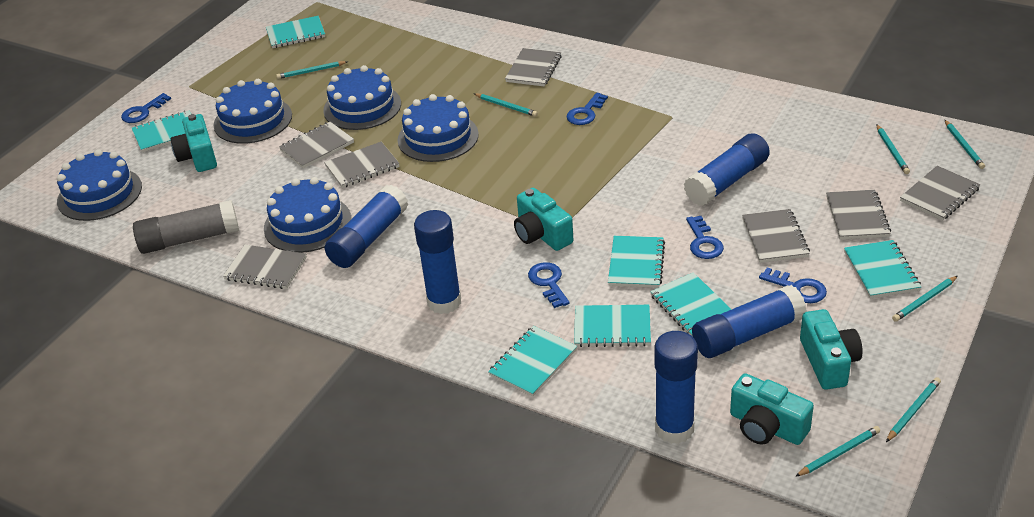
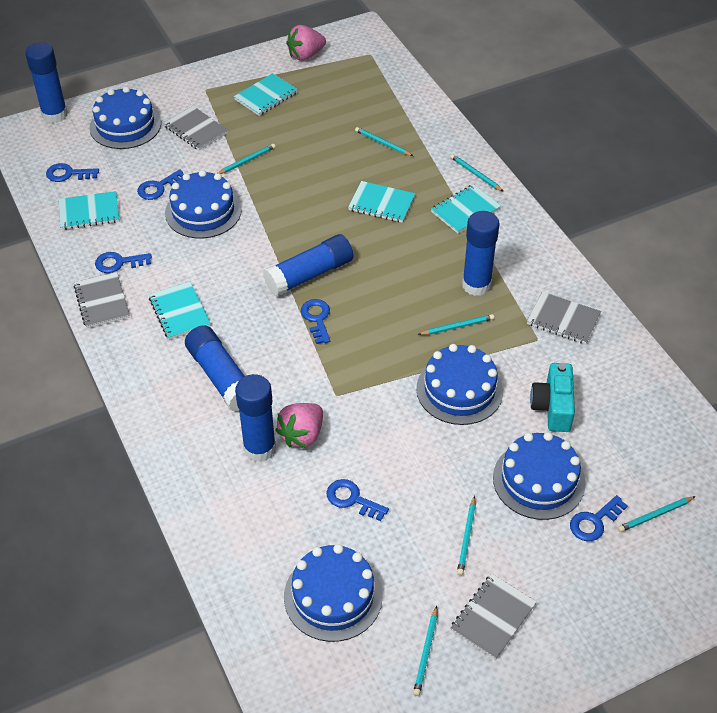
blue key: [121,93,171,123] [528,262,570,308] [567,93,608,125] [686,216,724,259] [759,267,827,303] = 5 -> [46,163,99,182] [95,252,152,273] [137,169,184,200] [301,299,330,344] [327,479,389,521] [570,495,628,541] = 6
grey glue stick: [133,200,239,254] = 1 -> none = 0
grey notebook: [223,245,307,289] [279,122,354,168] [324,142,400,188] [505,48,562,86] [742,209,810,263] [826,190,891,239] [900,166,980,221] = 7 -> [74,272,130,328] [164,106,228,150] [450,574,537,660] [527,292,601,344] = 4
pink strawberry: none = 0 -> [276,403,323,448] [286,25,326,61] = 2
turquoise camera: [171,114,217,172] [514,188,573,251] [730,373,814,445] [800,309,863,390] = 4 -> [530,363,575,432] = 1
turquoise notebook: [132,110,191,152] [266,16,325,48] [488,326,577,397] [574,305,651,347] [608,236,665,288] [650,272,732,337] [844,240,921,298] = 7 -> [58,191,119,230] [149,282,211,340] [234,73,298,116] [348,181,415,223] [431,184,501,234] = 5

